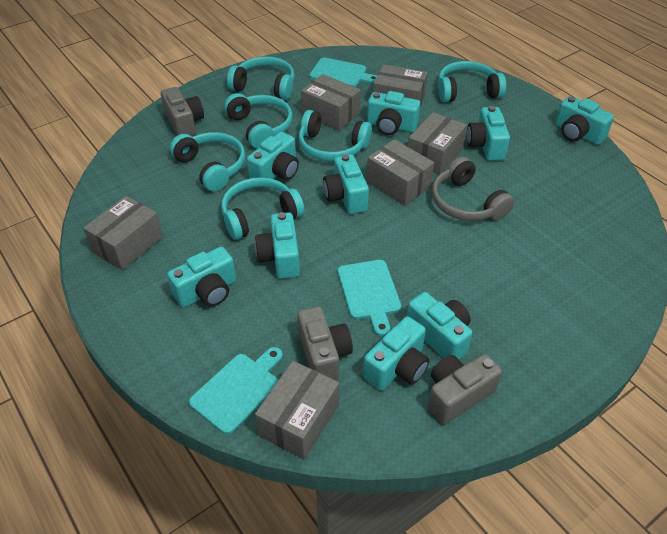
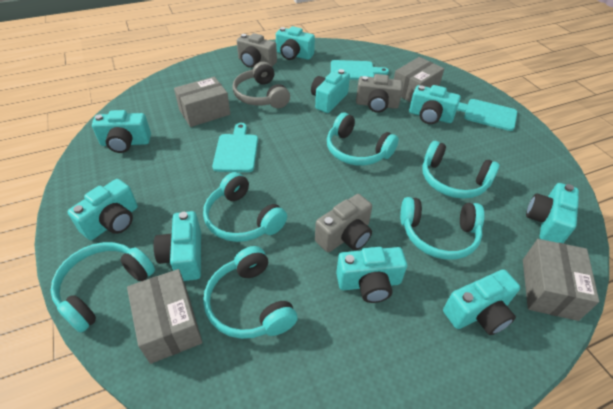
grey box: [83,196,163,270] [255,361,339,459] [301,74,361,131] [366,139,434,206] [373,64,427,107] [408,112,467,175] = 6 -> [127,269,202,364] [174,77,230,127] [394,57,444,102] [523,239,599,321] = 4

